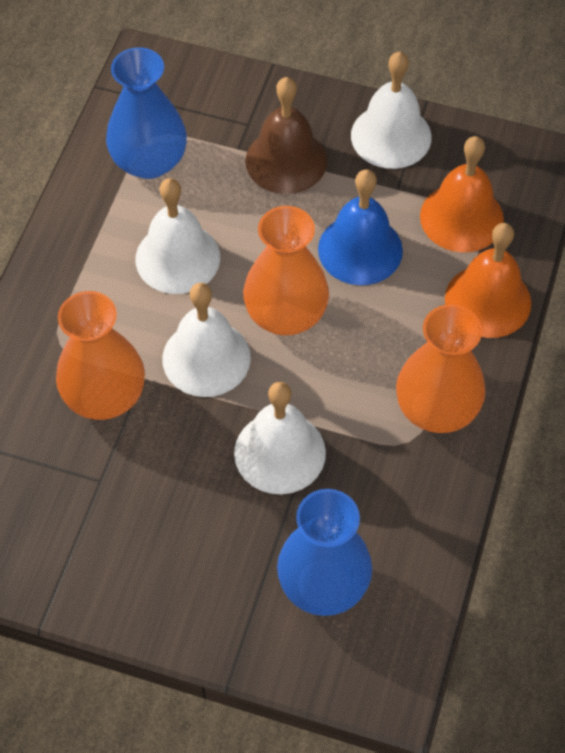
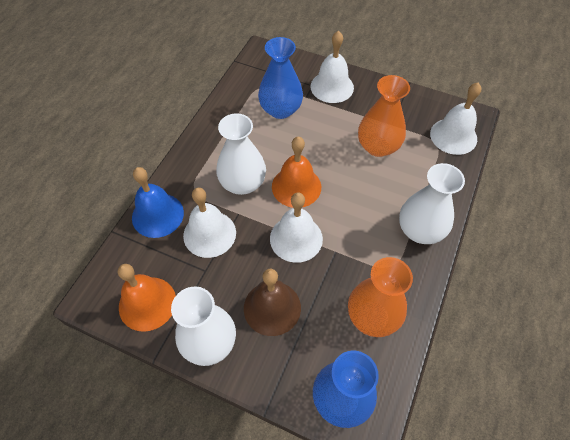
orange vase: [56,291,145,420] [243,206,329,335] [396,304,486,433] = 3 -> [348,257,413,337] [358,75,410,157] = 2
white vase: none = 0 -> [171,286,236,366] [216,113,266,195] [399,163,465,244] = 3

